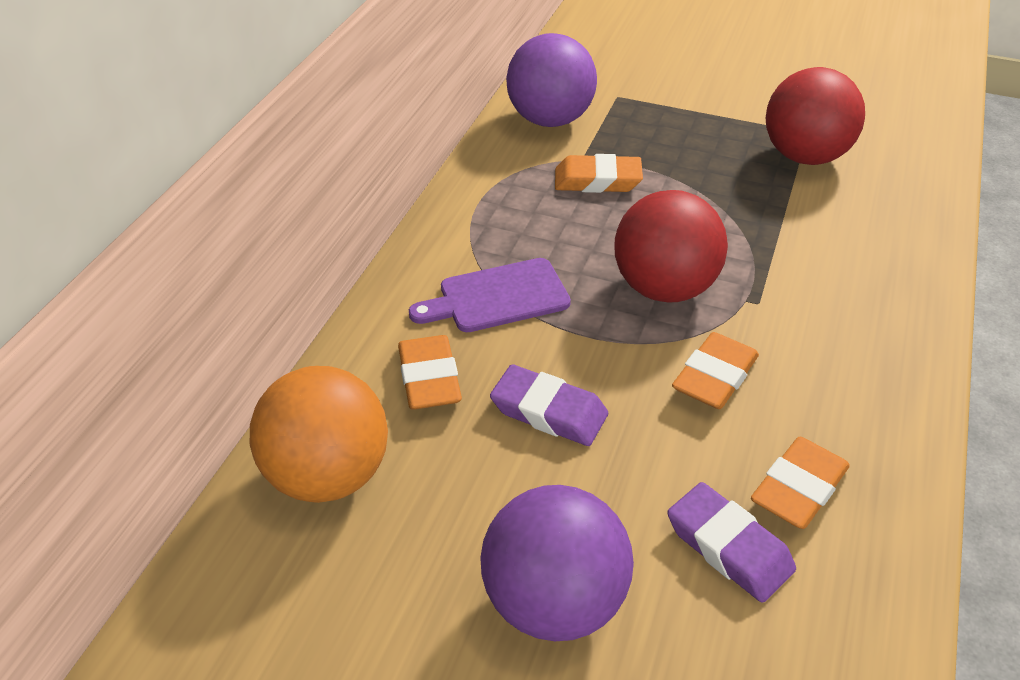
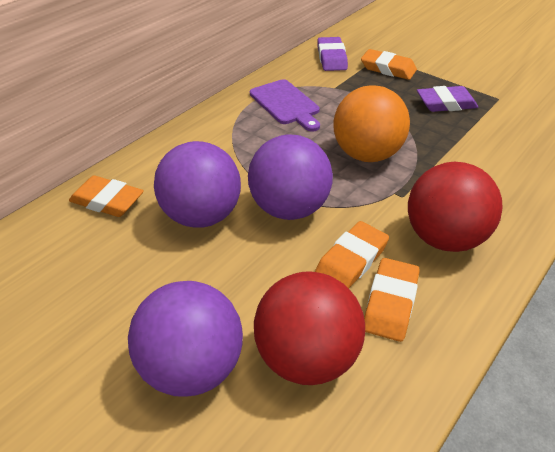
purple ball: [480,485,634,641] [506,33,597,127] = 2 -> [128,281,243,397] [154,141,241,228] [248,135,333,220] = 3

